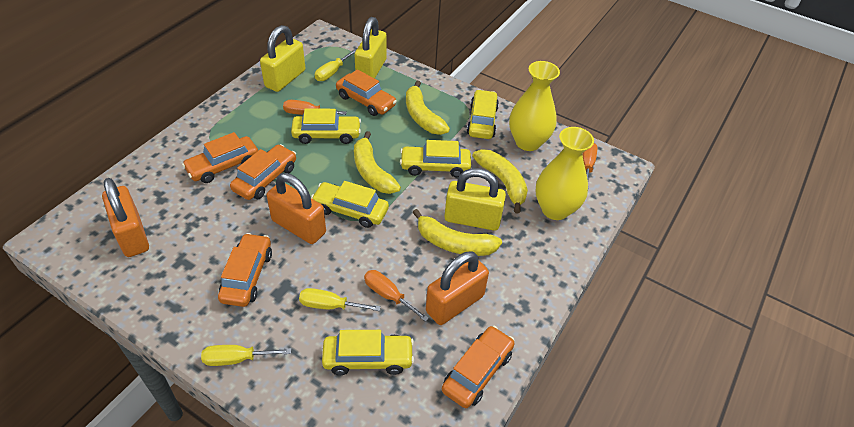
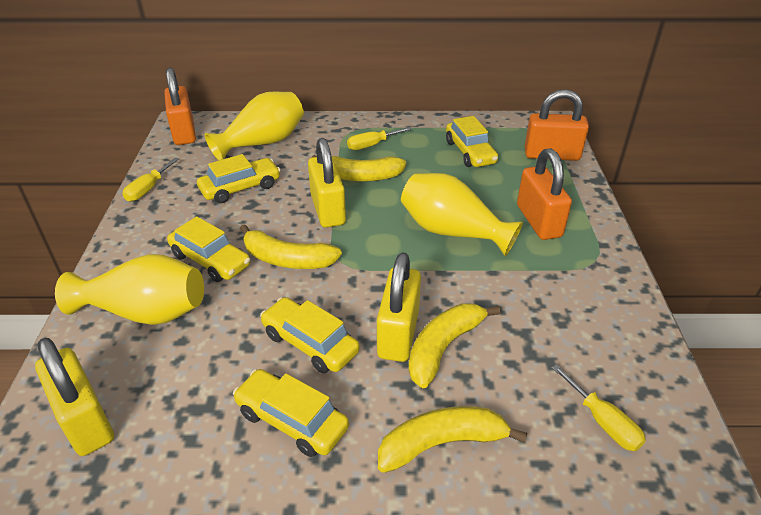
orange car: [182,132,258,183] [218,233,272,307] [230,144,296,200] [336,69,397,116] [442,326,515,408] = 5 -> none = 0
orange screwdriver: [283,100,347,115] [364,270,429,322] [582,143,597,187] = 3 -> none = 0
yellow vase: [509,61,560,151] [536,127,594,220] = 2 -> [55,254,204,325] [205,91,304,160] [401,173,523,256] = 3

